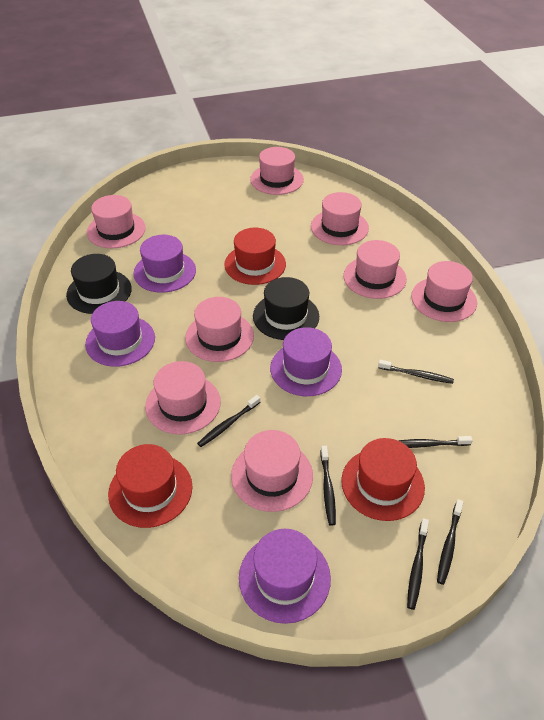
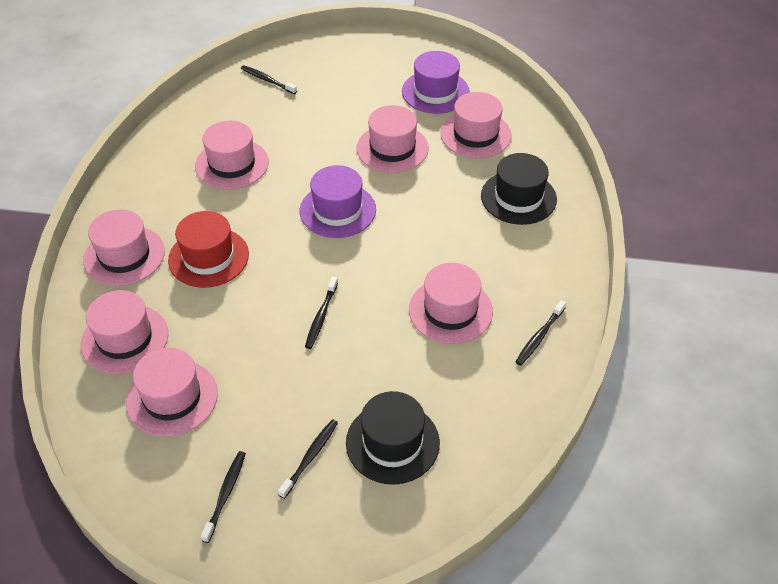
black toothbrush: [197,395,260,447] [321,446,336,526] [378,360,454,384] [398,436,473,448] [407,518,429,610] [437,499,463,585] = 6 -> [201,451,246,543] [241,65,297,94] [278,419,338,499] [305,277,338,349] [515,300,566,366] = 5
pink hat: [87,195,146,248] [145,361,221,435] [185,297,254,362] [231,430,313,512] [250,147,304,195] [311,192,369,245] [343,240,407,299] [411,261,477,322] = 8 -> [81,290,168,374] [83,209,165,286] [126,348,218,437] [195,121,269,189] [357,105,429,173] [409,263,493,344] [440,92,512,158] = 7
purple hat: [85,301,155,367] [133,235,196,293] [239,529,331,624] [270,327,342,396] = 4 -> [300,165,376,238] [402,51,470,114] = 2
red hat: [108,444,192,528] [224,228,286,285] [341,438,425,521] = 3 -> [168,211,249,288] = 1

